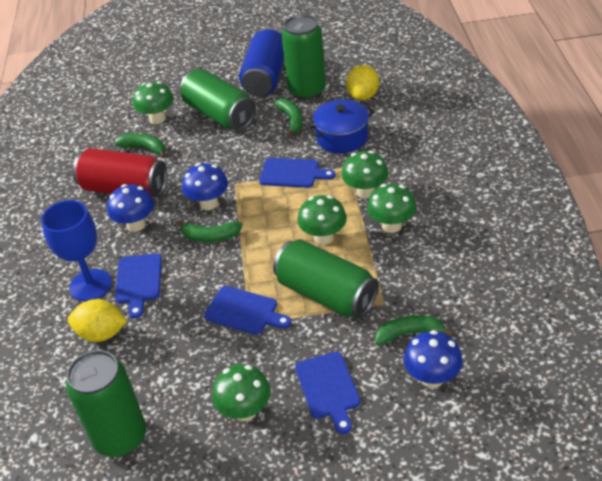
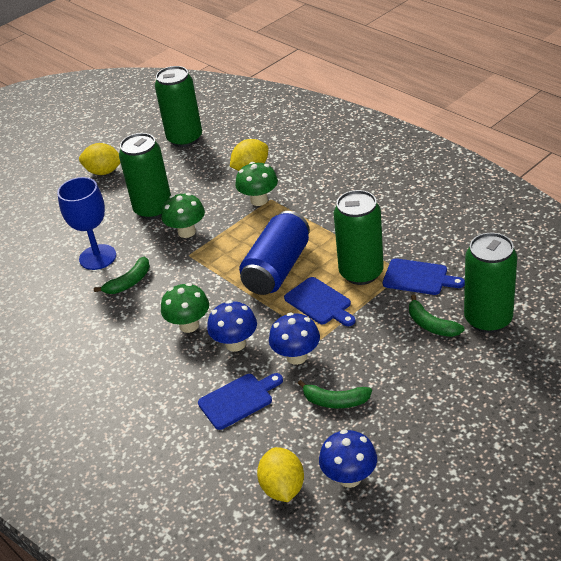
blue cutting board: [115,253,162,319] [204,286,291,335] [259,158,336,188] [295,352,360,434] = 4 -> [198,373,283,430] [284,277,355,326] [383,258,465,295] = 3
blue pot: [307,99,375,154] = 1 -> none = 0
green banana: [114,134,166,158] [176,220,242,242] [275,99,303,137] [375,315,454,345] = 4 -> [94,257,150,294] [298,380,372,408] [409,294,464,337] = 3
green mushroom: [133,81,174,124] [212,364,271,421] [298,195,347,245] [341,151,389,198] [367,184,416,233] = 5 -> [161,193,205,238] [161,283,209,333] [235,162,278,206] = 3
red can: [73,148,167,198] = 1 -> none = 0
yellow lemon: [68,299,127,342] [346,65,379,100] = 2 -> [79,143,120,175] [230,139,268,171] [257,447,304,502] = 3

